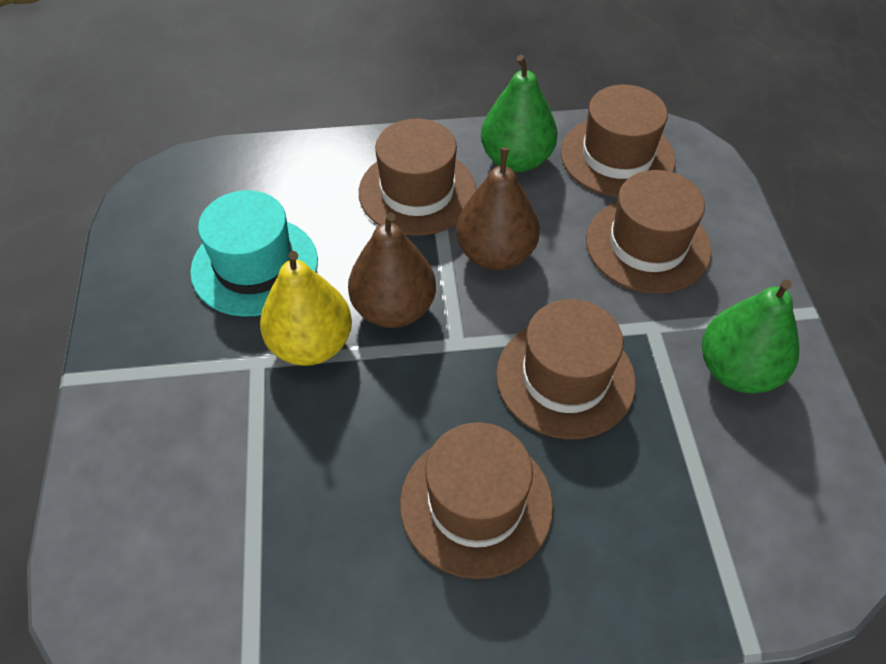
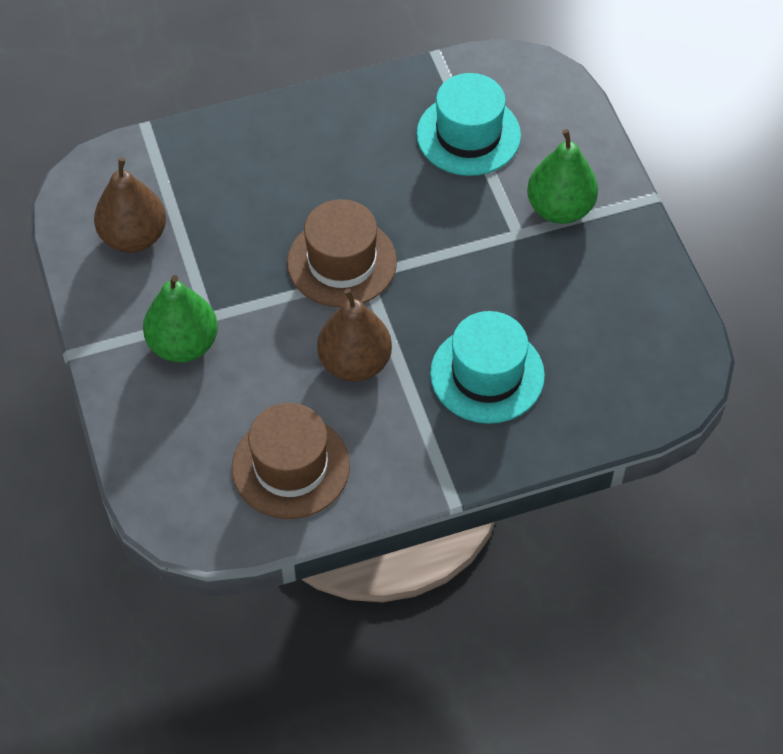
brown hat: [359,119,476,236] [400,422,553,579] [496,299,636,439] [561,85,676,197] [586,170,711,294] = 5 -> [232,403,350,519] [287,199,397,307] = 2
turquoise hat: [190,190,318,317] = 1 -> [416,73,521,176] [430,311,545,424] = 2
yellow pear: [260,251,352,366] = 1 -> none = 0

